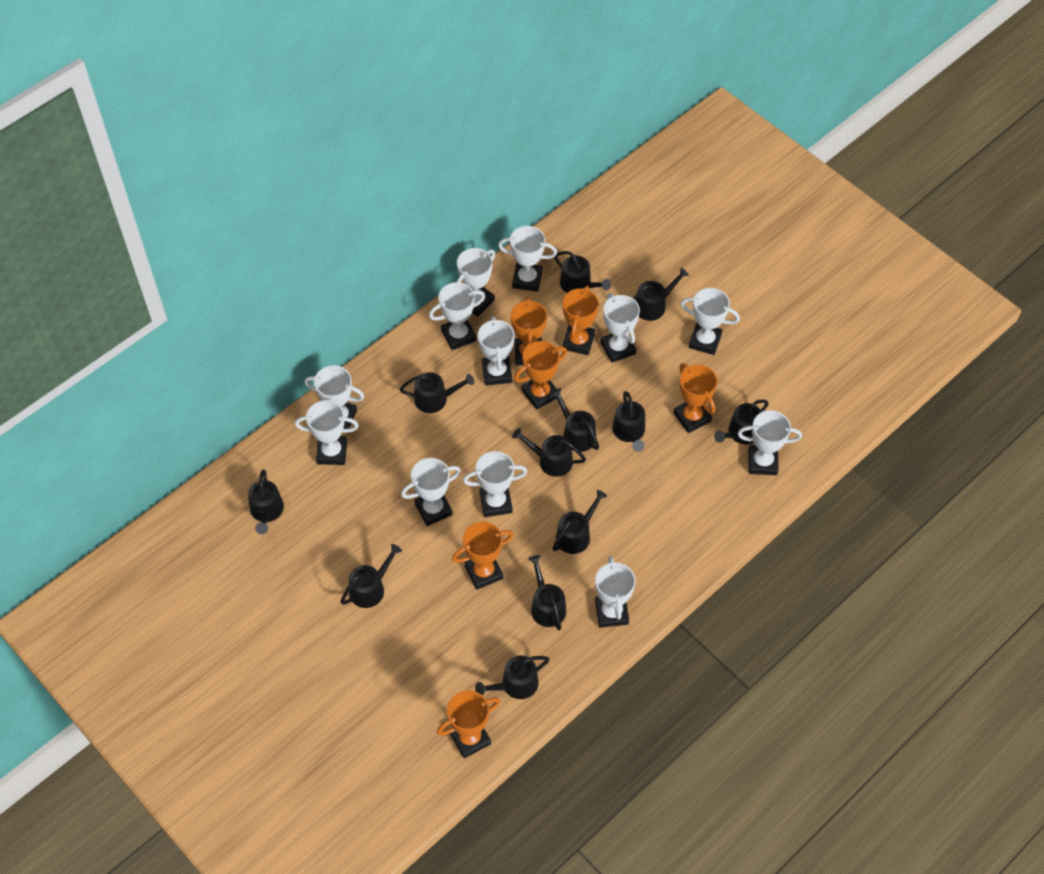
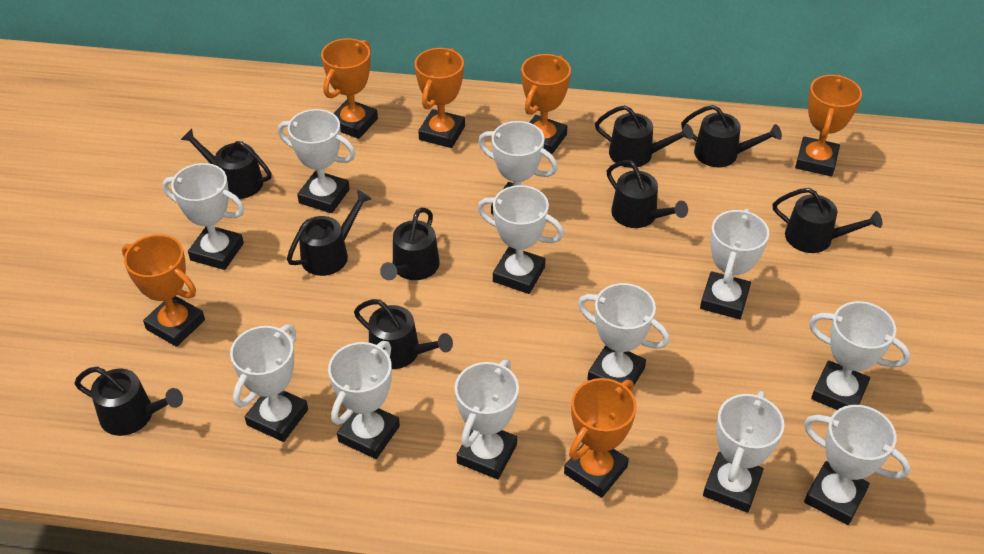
black watering can: [248,469,284,534] [340,544,402,608] [400,372,474,413] [475,655,549,699] [512,428,586,477] [528,555,566,630] [551,388,599,452] [552,490,607,554] [554,251,611,293] [612,391,645,452] [633,268,689,321] [714,399,769,444] = 12 -> [75,367,183,436] [181,128,272,199] [287,190,372,276] [354,299,453,369] [380,208,440,280] [595,105,694,168] [607,160,688,228] [681,105,782,167] [773,188,882,253] = 9

